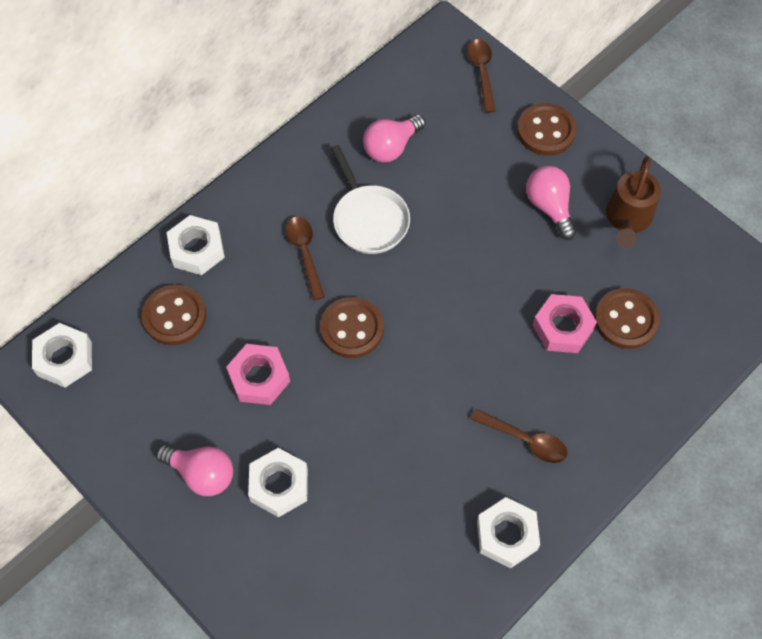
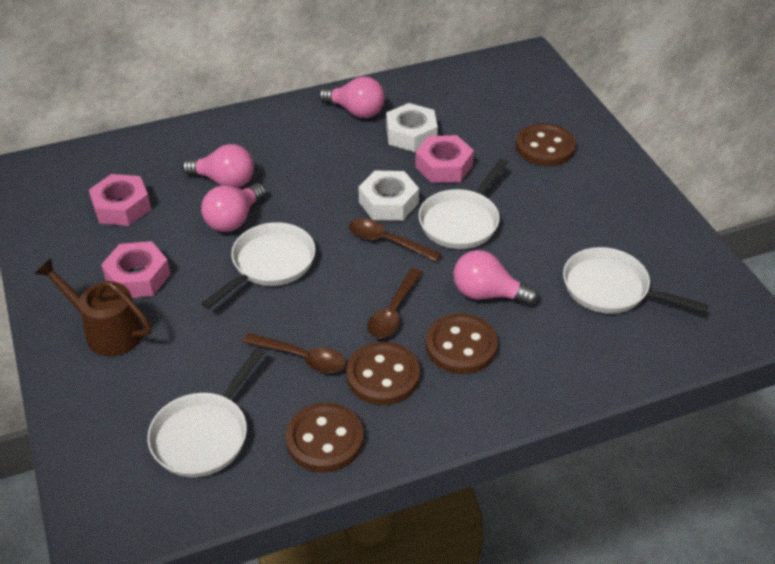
pink light bulb: [156,445,233,496] [363,115,425,163] [526,166,576,240] = 3 -> [182,144,254,188] [201,183,266,232] [319,76,385,118] [454,250,538,306] = 4
pink nut: [226,344,290,405] [533,294,597,353] = 2 -> [89,174,151,226] [101,241,171,298] [415,135,474,183] = 3
white nut: [32,323,92,387] [167,215,225,275] [248,448,308,517] [477,497,540,568] = 4 -> [358,171,419,221] [386,103,438,152] = 2
white pan: [331,145,410,254] = 1 -> [147,348,265,477] [201,222,316,309] [419,159,508,249] [563,247,708,314] = 4

